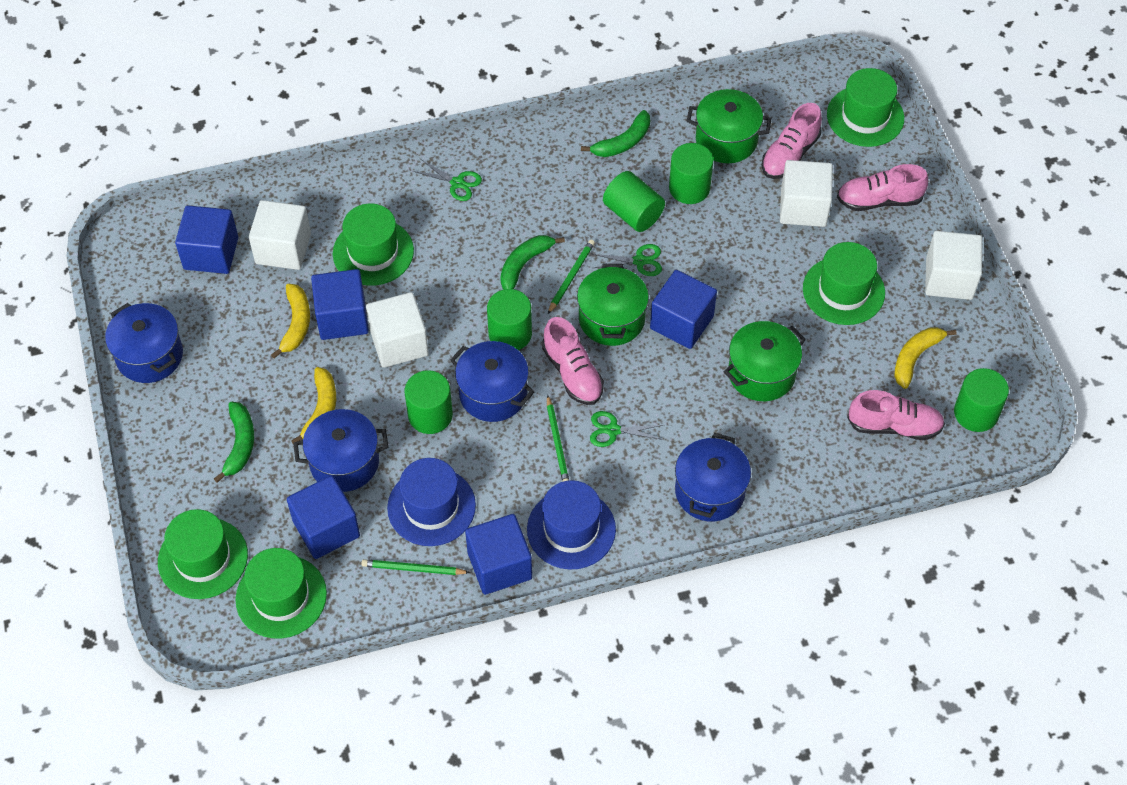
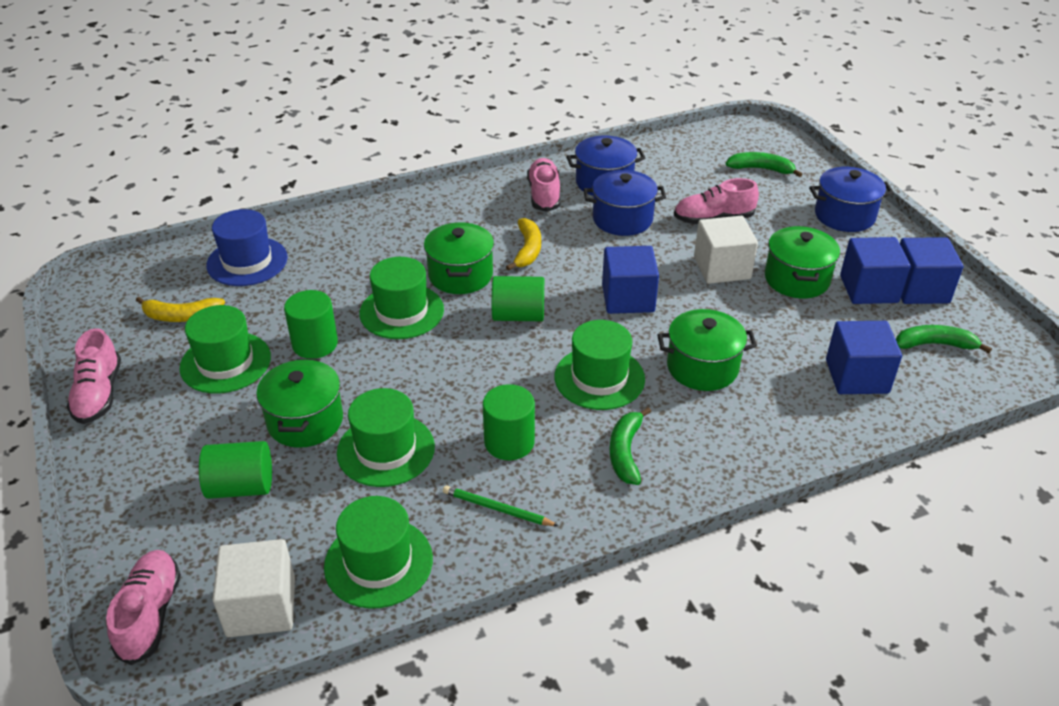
blue cube: [175,205,238,274] [287,475,360,559] [311,269,369,340] [465,514,532,595] [650,270,717,349] = 5 -> [602,246,659,314] [826,321,902,394] [840,237,910,304] [900,237,963,304] = 4
blue hat: [387,458,476,546] [527,480,616,570] = 2 -> [206,209,288,286] = 1
blue pot: [105,303,183,383] [293,409,388,492] [450,341,534,422] [675,433,751,521] = 4 -> [566,135,645,196] [583,170,666,236] [809,167,894,232] = 3
green cylinder: [405,370,453,434] [487,289,532,350] [603,171,665,232] [669,143,713,204] [954,368,1009,432] = 5 -> [199,441,272,499] [284,290,338,359] [483,384,535,460] [492,276,544,321] = 4
green pencil: [361,559,470,575] [547,395,569,482] [548,240,595,314] = 3 -> [443,486,558,526] = 1
green pot: [577,264,649,346] [687,89,772,163] [724,321,806,401] = 3 -> [256,358,343,448] [424,222,494,294] [657,309,757,391] [765,226,840,298] = 4
green scissors: [413,160,482,201] [590,411,664,447] [592,244,662,276] = 3 -> none = 0
white cube: [249,200,311,270] [366,292,429,368] [780,160,833,227] [925,231,982,300] = 4 -> [212,539,295,637] [694,216,758,284] = 2
yellow banana: [271,284,310,358] [291,367,336,445] [894,328,957,389] = 3 -> [136,297,225,322] [506,218,541,271] = 2

